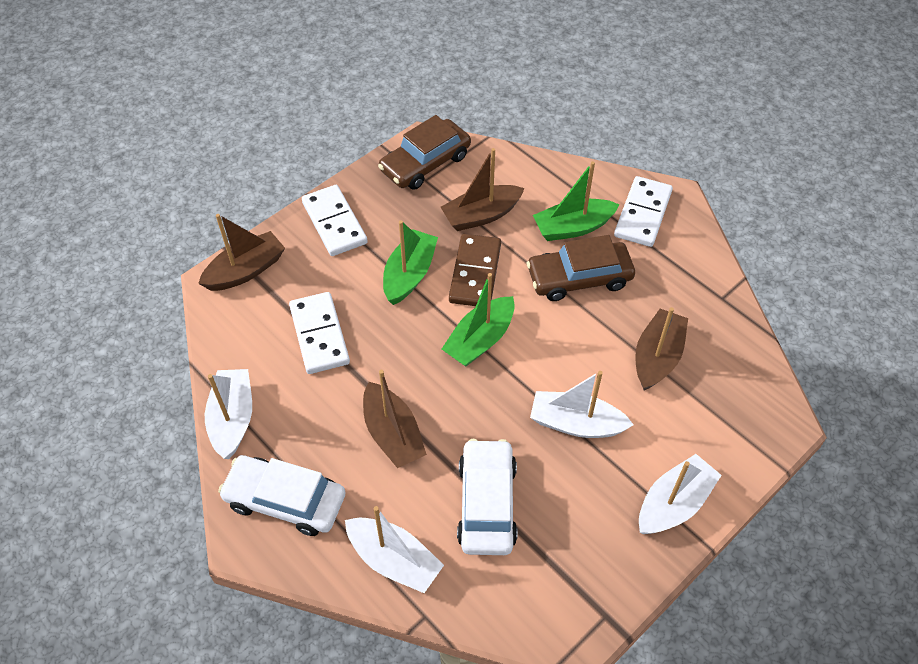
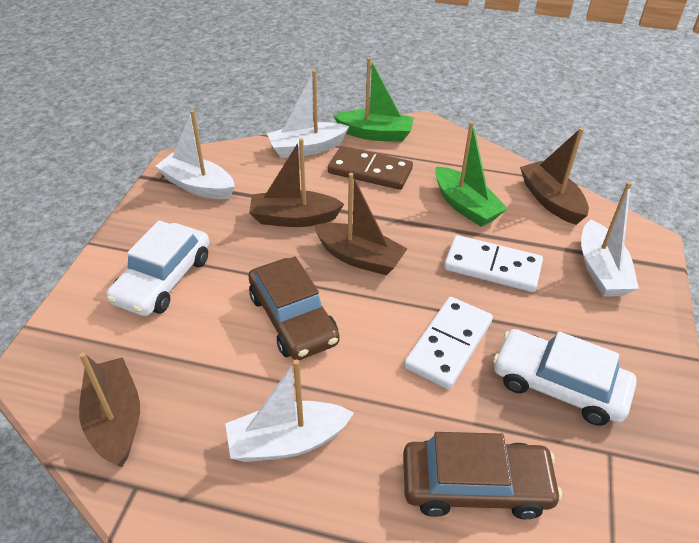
green boat: [383,220,438,305] [442,273,515,367] [533,161,620,241] = 3 -> [333,57,414,142] [435,121,508,227] = 2
white domino: [289,292,350,374] [302,185,368,256] [614,176,673,247] = 3 -> [404,297,493,389] [444,235,543,292] = 2

